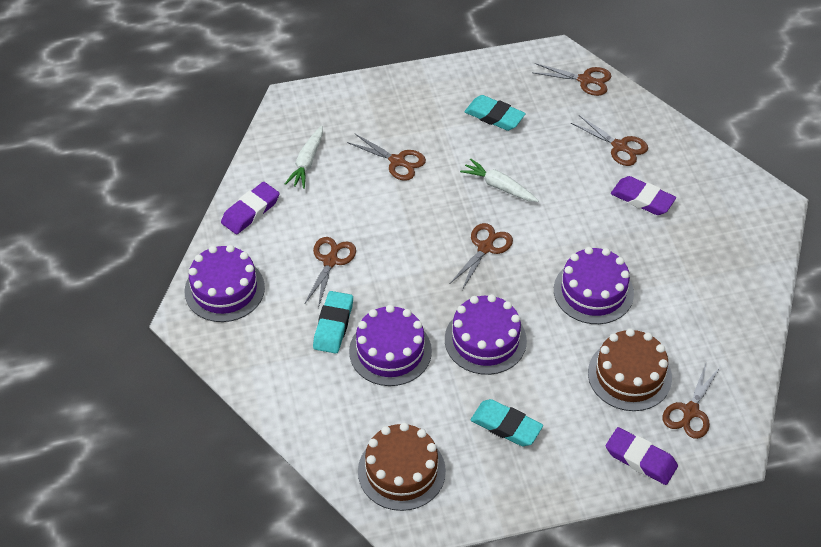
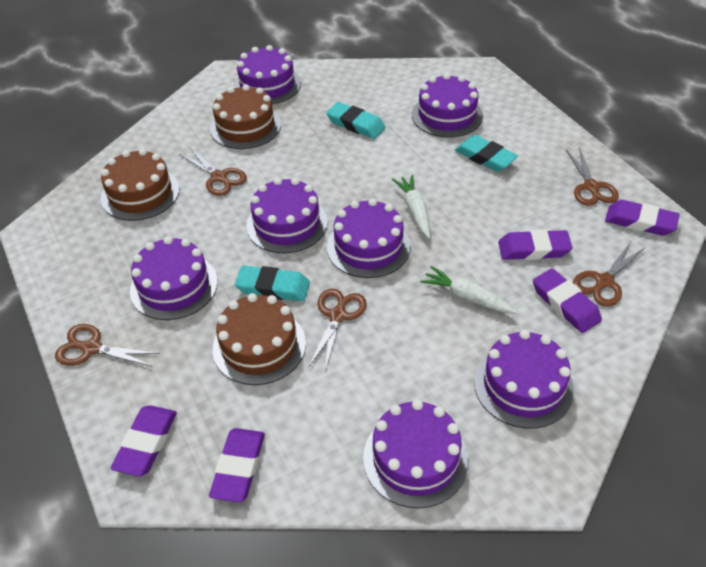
brown cake: [358,423,446,511] [588,328,672,411] = 2 -> [101,149,179,221] [210,84,281,149] [212,293,306,385] = 3
brown scissors: [304,237,356,308] [347,133,426,181] [450,223,513,290] [532,63,611,96] [571,115,648,166] [663,361,721,439] = 6 -> [55,324,160,367] [179,147,247,196] [309,289,367,371] [566,147,619,206] [573,242,645,307] = 5
purple cake: [185,245,265,322] [349,305,432,386] [445,294,527,375] [554,247,634,324] = 4 -> [130,236,218,320] [234,45,301,105] [246,178,328,253] [327,198,411,278] [363,400,469,508] [412,73,483,138] [474,330,574,429] = 7
purple eraser: [221,182,279,234] [606,427,678,485] [611,176,676,215] = 3 -> [111,405,177,476] [209,428,265,502] [498,229,573,260] [533,268,602,333] [605,200,680,236] = 5

